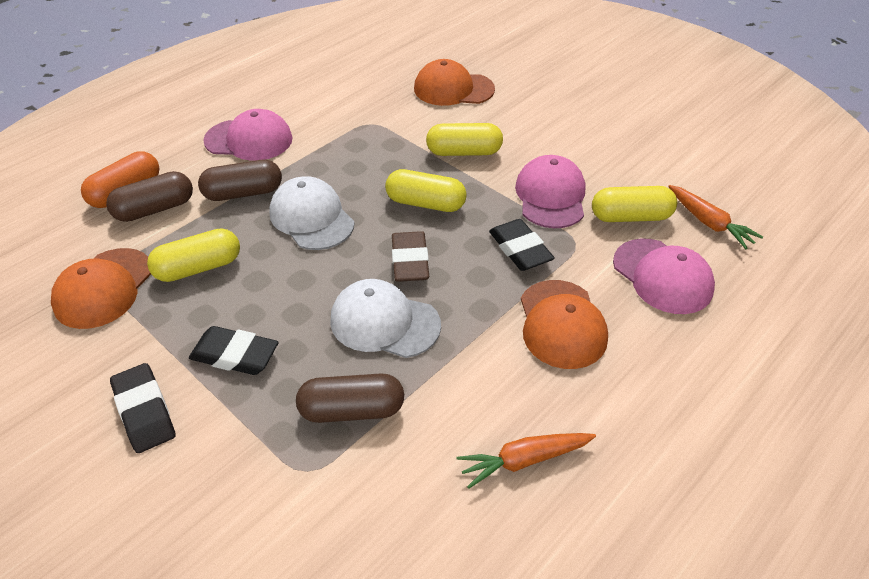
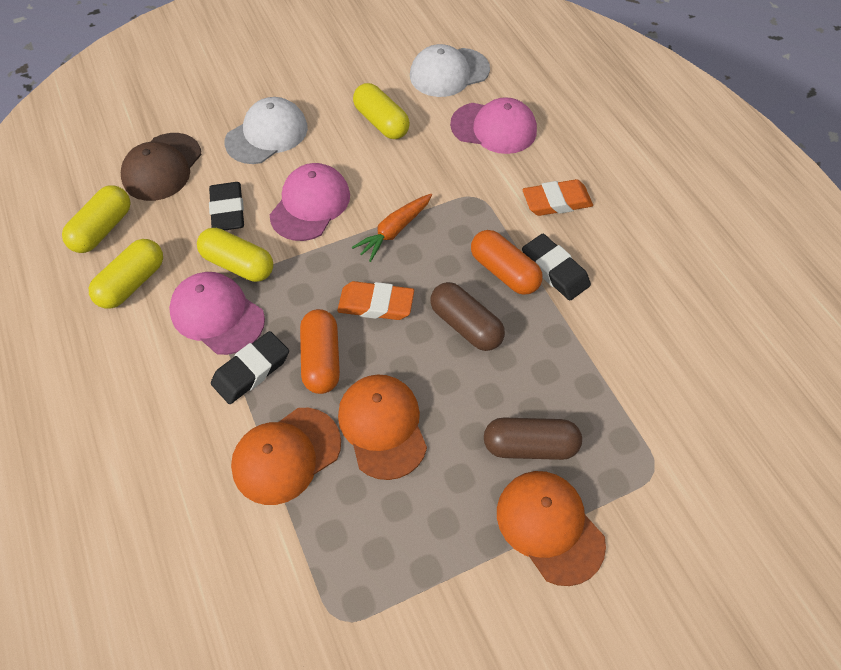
brown cap: none = 0 -> [121,133,202,201] = 1
brown capsule: [106,171,193,222] [198,160,282,201] [296,373,404,423] = 3 -> [430,282,505,351] [484,418,582,460] = 2
brown eraser: [392,231,429,282] = 1 -> none = 0
orange capsule: [81,151,159,208] = 1 -> [300,309,340,394] [471,230,543,295] = 2
orange carrot: [456,433,596,489] [668,185,763,249] = 2 -> [352,194,432,262] = 1
orange eraser: none = 0 -> [337,281,414,320] [523,179,593,216] = 2

